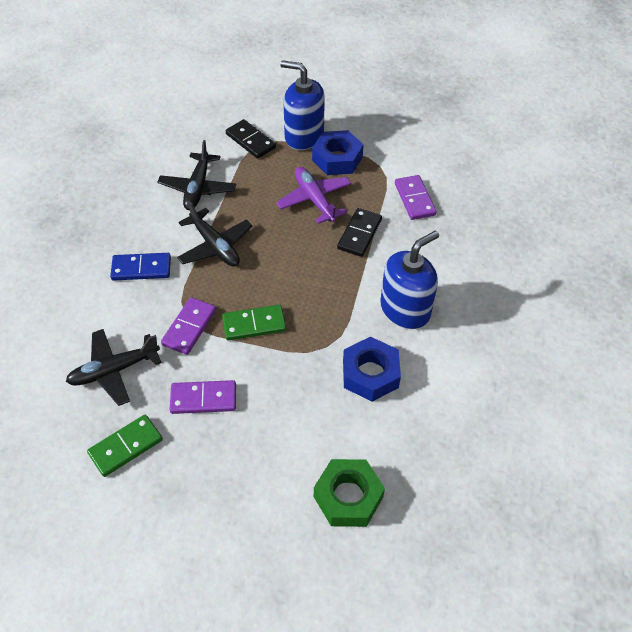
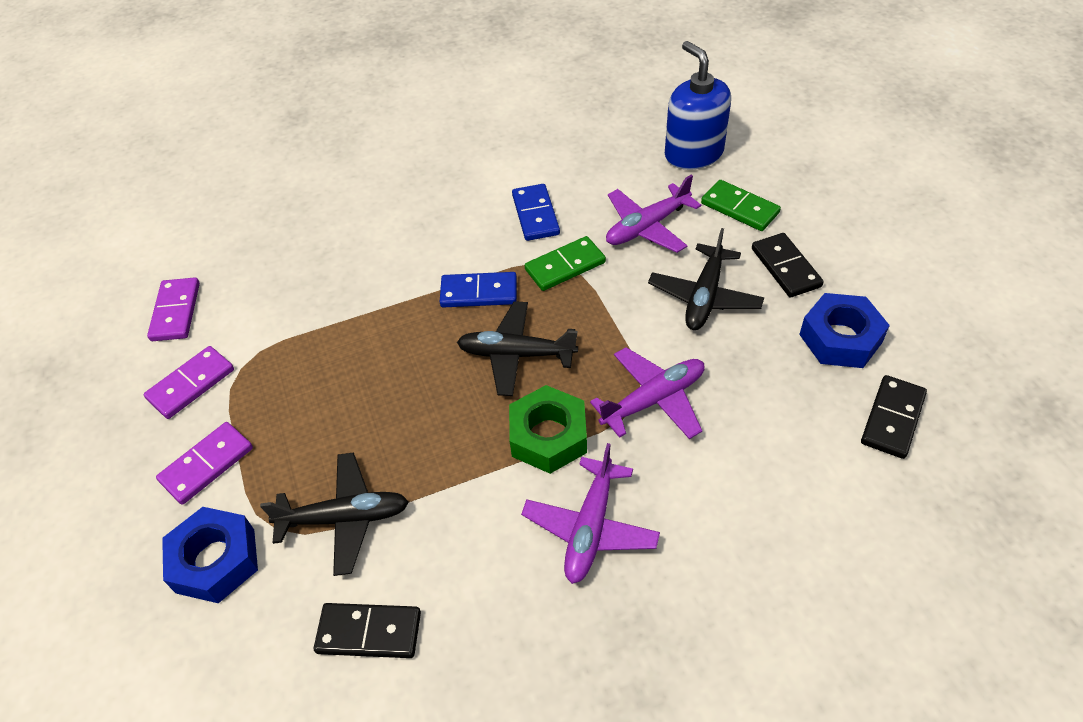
black domino: [226,119,276,159] [337,208,382,257] = 2 -> [314,603,421,658] [752,233,824,297] [861,375,927,459] = 3
blue domino: [110,253,171,281] = 1 -> [440,272,517,307] [512,184,560,241] = 2
blue soap dispenser: [280,60,325,150] [380,231,439,329] = 2 -> [665,41,731,170] = 1
purple plane: [276,167,351,224] = 1 -> [521,443,660,584] [590,347,705,439] [606,175,701,253] = 3

